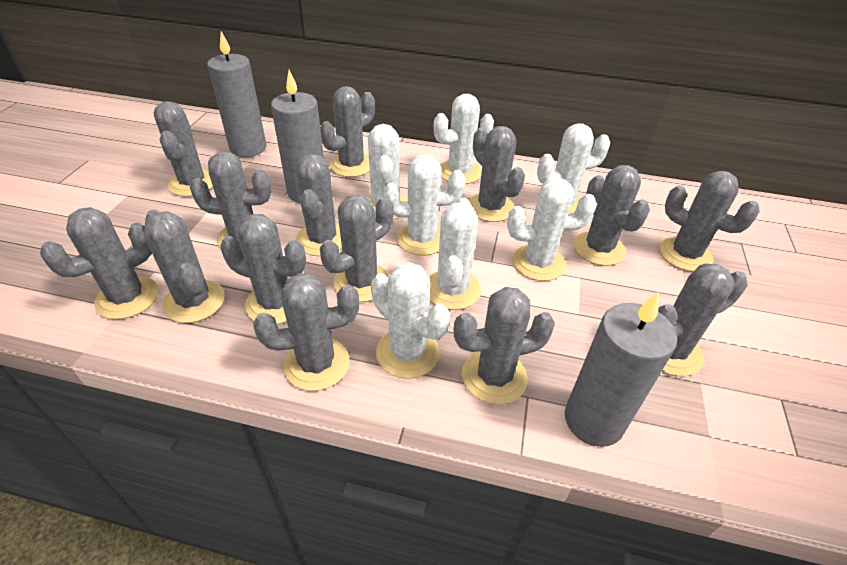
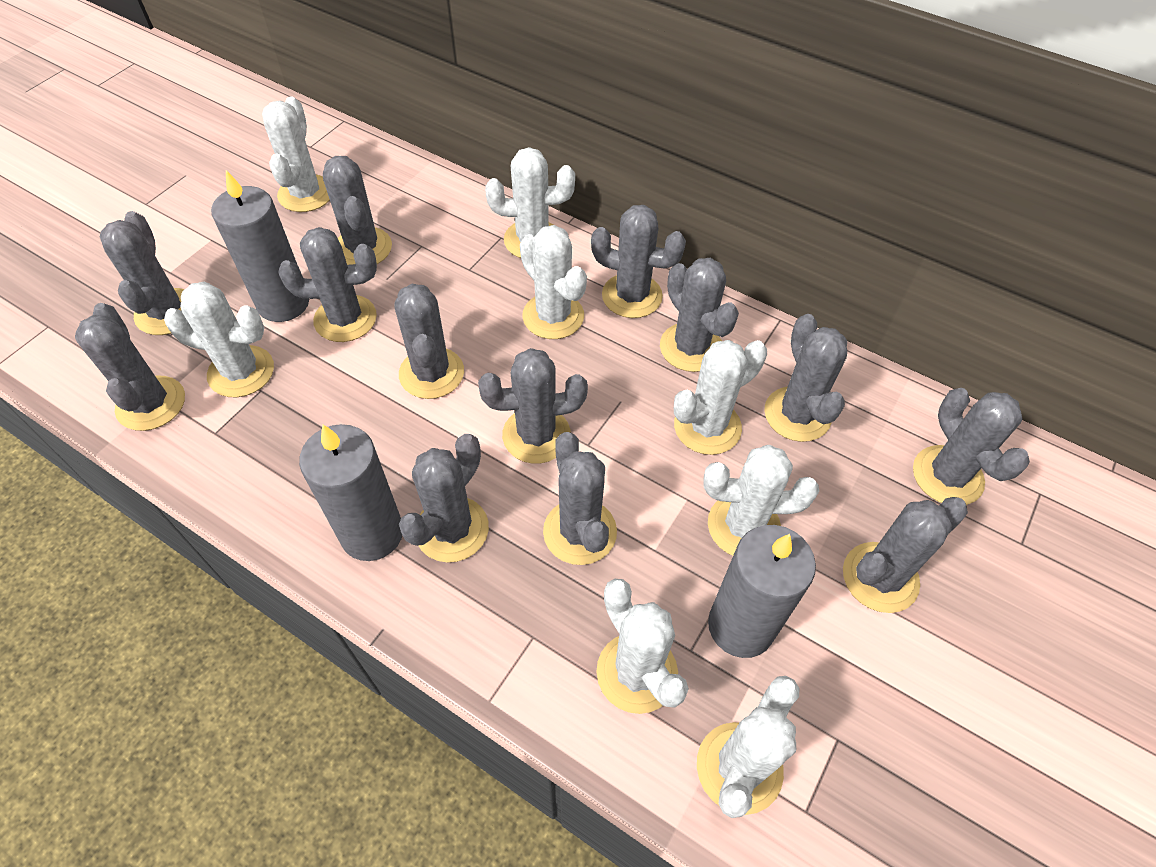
grey cactus: [40,207,158,319] [144,210,225,323] [153,101,213,196] [190,152,272,248] [221,214,306,324] [253,273,359,391] [296,154,342,256] [320,86,375,177] [320,195,394,302] [454,287,555,405] [469,126,525,222] [573,165,650,266] [658,263,748,376] [659,171,760,272] = 14 -> [75,303,185,431] [100,211,184,335] [278,227,377,342] [323,156,392,265] [394,284,464,399] [399,434,489,562] [478,348,588,464] [543,432,617,565] [591,205,686,318] [660,258,739,372] [764,314,847,442] [843,497,968,613] [913,388,1030,505] = 13
white cactus: [367,124,408,220] [371,262,450,379] [383,154,466,256] [429,197,481,310] [433,94,494,184] [507,178,597,281] [537,123,610,214] = 7 -> [164,282,274,397] [262,96,330,212] [485,147,575,258] [520,225,587,339] [596,579,689,714] [674,340,767,455] [697,676,799,818] [703,445,819,556] = 8

